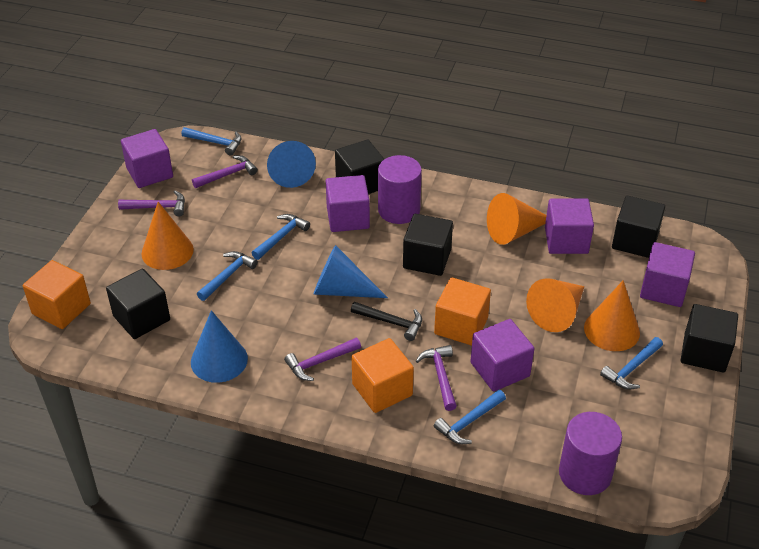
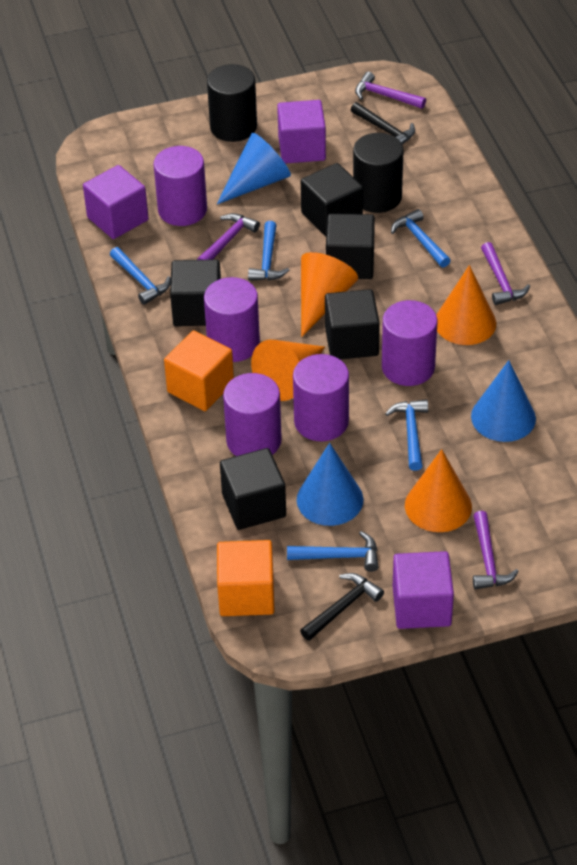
black cylinder: none = 0 -> [207,64,257,142] [353,133,403,213] = 2
black hammer: [351,302,422,341] = 1 -> [300,573,384,641] [351,102,415,145] = 2
orange cube: [23,260,91,329] [352,338,414,413] [434,277,491,346] = 3 -> [164,330,234,411] [217,540,275,616] = 2
purple cube: [121,129,173,188] [326,175,370,232] [471,319,534,391] [545,199,594,254] [640,242,695,307] = 5 -> [83,165,149,239] [277,100,326,164] [393,551,454,629] = 3
purple cylinder: [378,155,422,224] [559,412,622,495] = 2 -> [154,146,207,226] [204,277,260,362] [223,373,282,456] [293,354,349,441] [382,300,437,386] = 5

